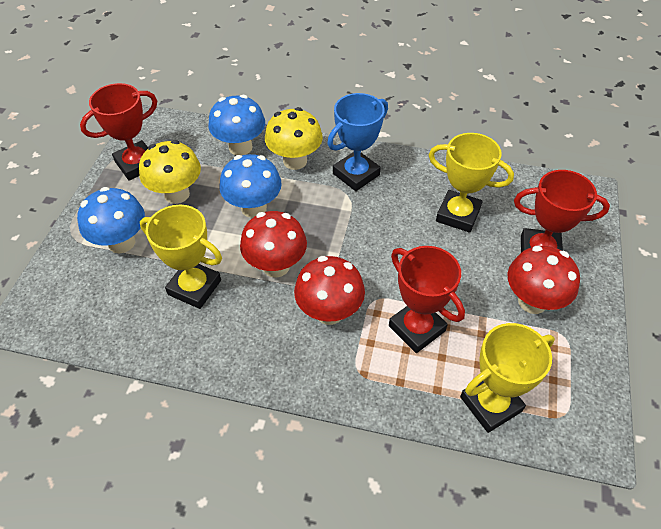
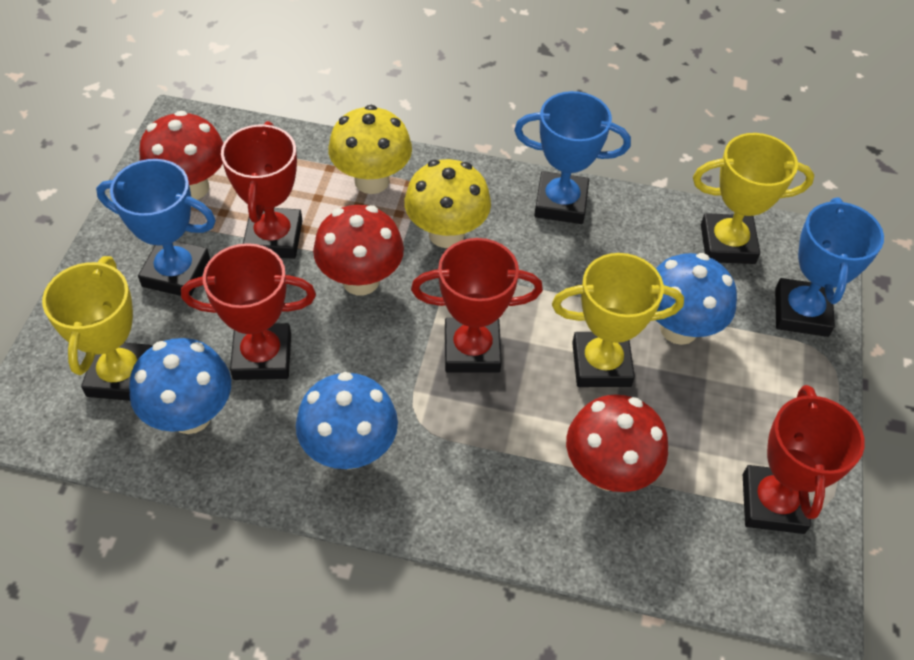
blue trophy: [327,93,388,191] = 1 -> [96,159,216,296] [514,91,631,224] [775,197,884,337] = 3
red trophy: [80,83,157,181] [389,246,465,353] [514,170,610,253] = 3 -> [181,243,316,380] [221,121,302,259] [411,238,543,373] [743,385,865,534] = 4

